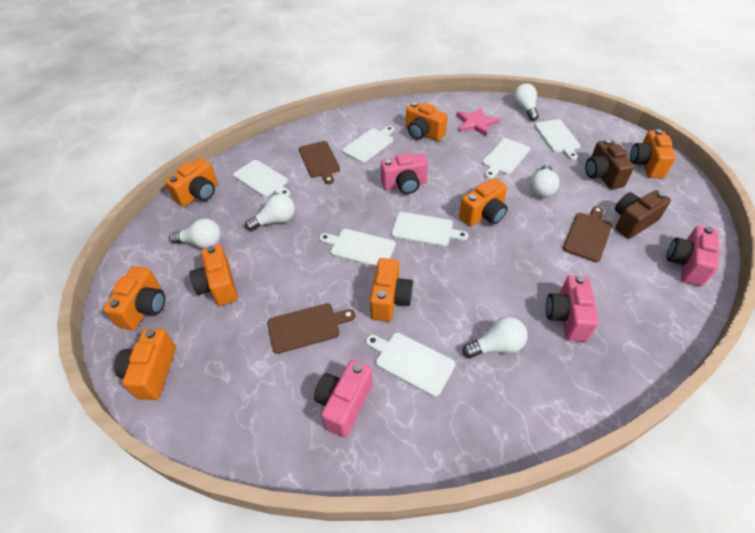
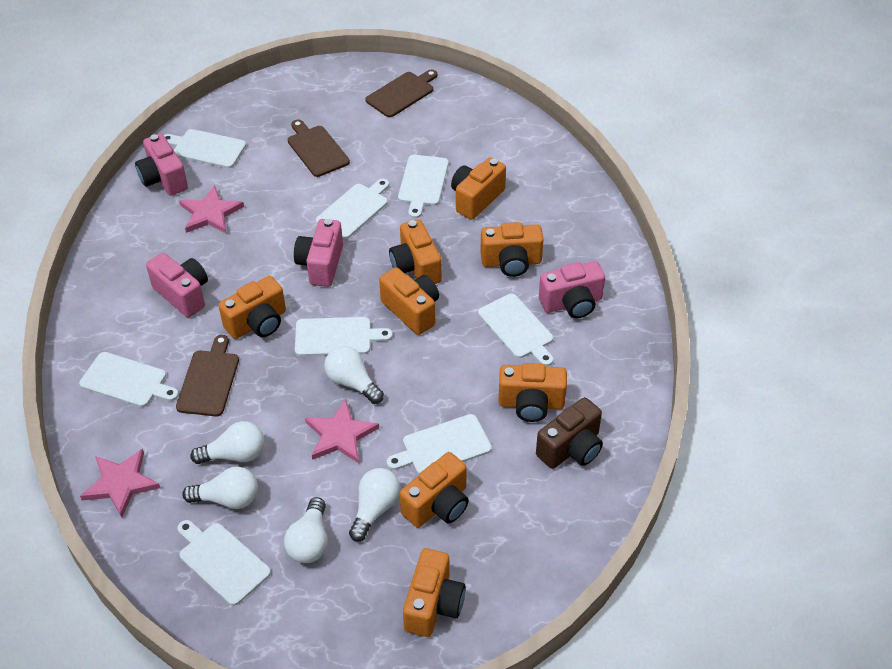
brown camera: [585,139,634,189] [615,190,671,239] = 2 -> [536,397,603,469] = 1
pink star: [456,107,500,136] = 1 -> [80,449,160,518] [179,185,244,233] [305,400,379,463] = 3
white cutting board: [233,160,290,197] [319,229,396,267] [342,126,394,163] [366,333,455,397] [391,212,468,247] [482,138,530,179] [534,119,581,160] = 7 -> [79,352,179,407] [164,129,246,168] [177,520,271,606] [295,317,393,356] [316,179,389,239] [387,414,492,474] [398,155,449,218] [478,294,553,366] = 8

